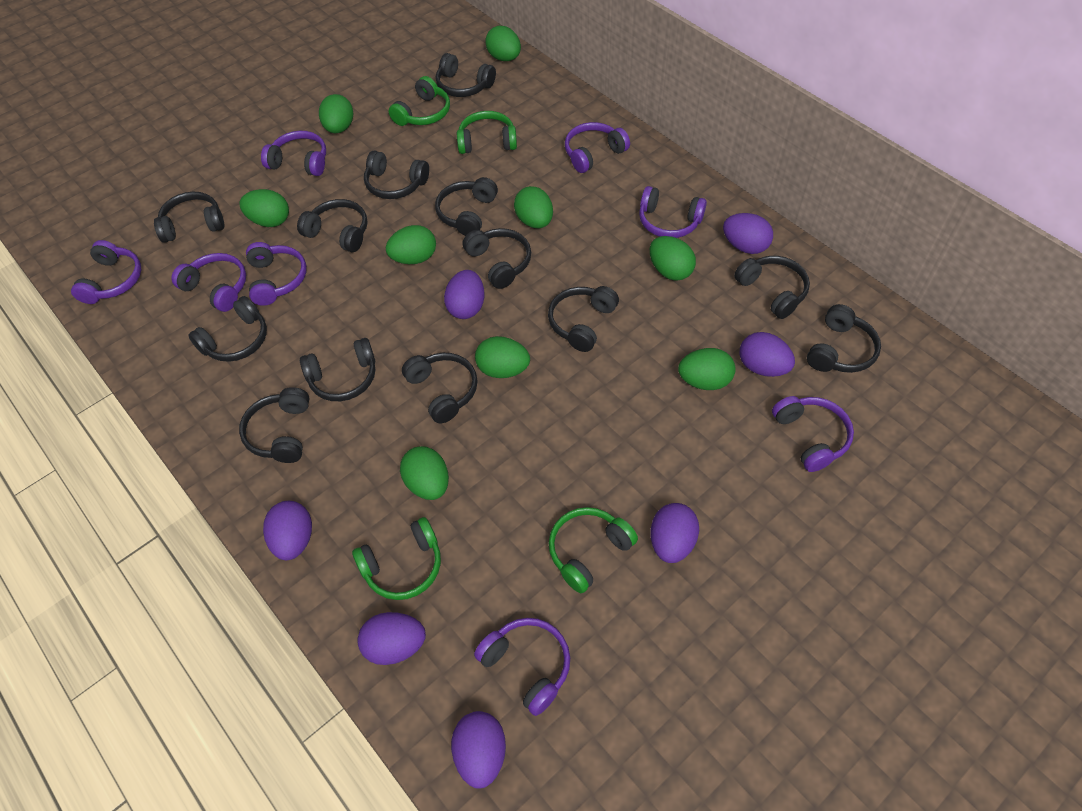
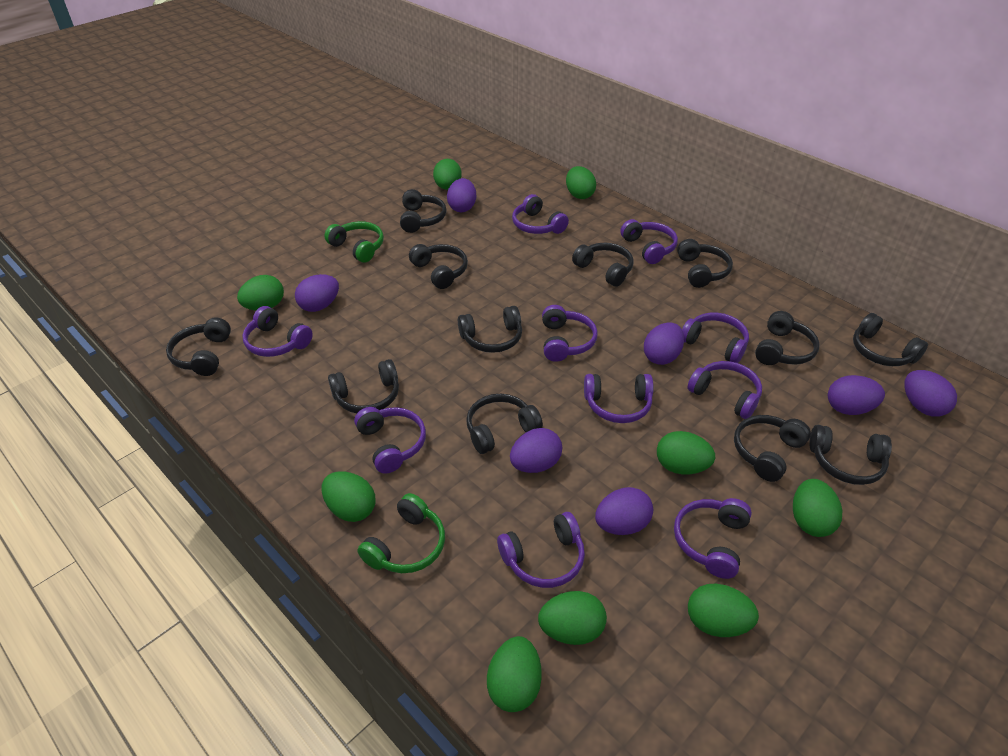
black headphones: [154,192,224,243] [188,296,267,362] [239,387,310,463] [297,199,368,252] [300,338,375,401] [364,151,429,199] [402,353,478,423] [435,177,498,236] [436,53,496,97] [463,228,531,289] [548,286,619,352] [734,256,810,319] [807,304,881,373] = 13 -> [166,317,231,376] [328,359,399,413] [400,189,447,233] [409,244,468,289] [458,306,522,353] [466,394,543,454] [572,243,633,287] [677,239,733,288] [734,415,811,482] [755,311,820,365] [809,425,892,485] [853,313,928,366] = 12
green headphones: [352,517,441,600] [389,76,450,126] [457,111,517,154] [548,507,638,593] = 4 -> [324,221,384,263] [357,493,445,573] = 2
purple headphones: [71,240,141,304] [171,253,246,312] [246,242,307,306] [261,131,326,176] [474,618,570,716] [565,122,630,173] [639,186,707,238] [772,396,854,472] = 8 -> [242,306,313,357] [354,407,426,474] [497,512,585,588] [512,194,569,234] [542,305,598,362] [584,374,654,423] [620,219,678,264] [674,498,752,579] [682,312,749,363] [687,361,762,419] = 10

